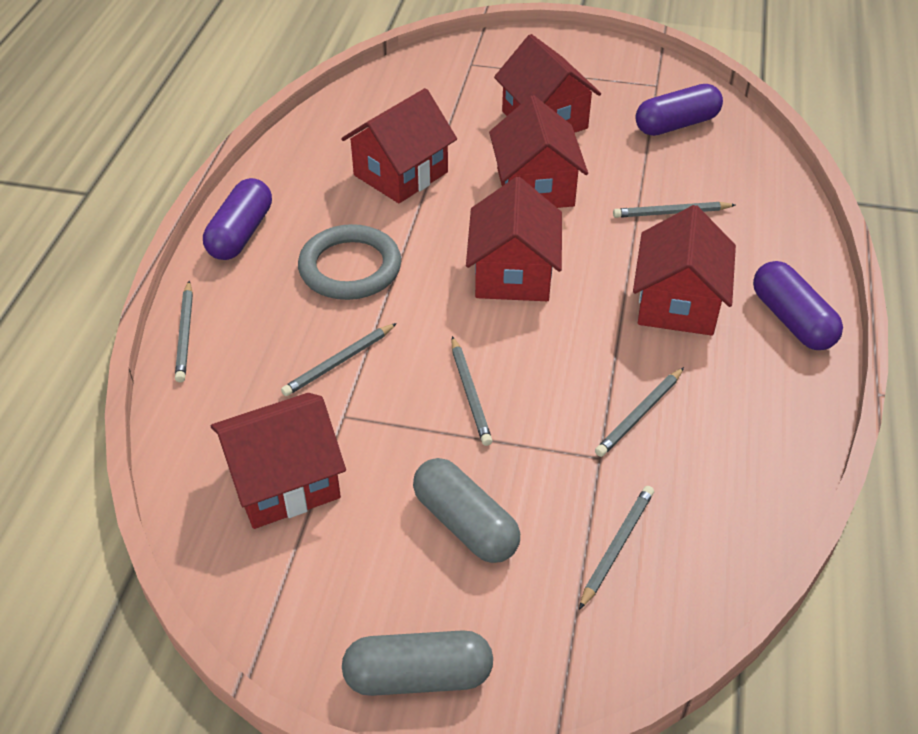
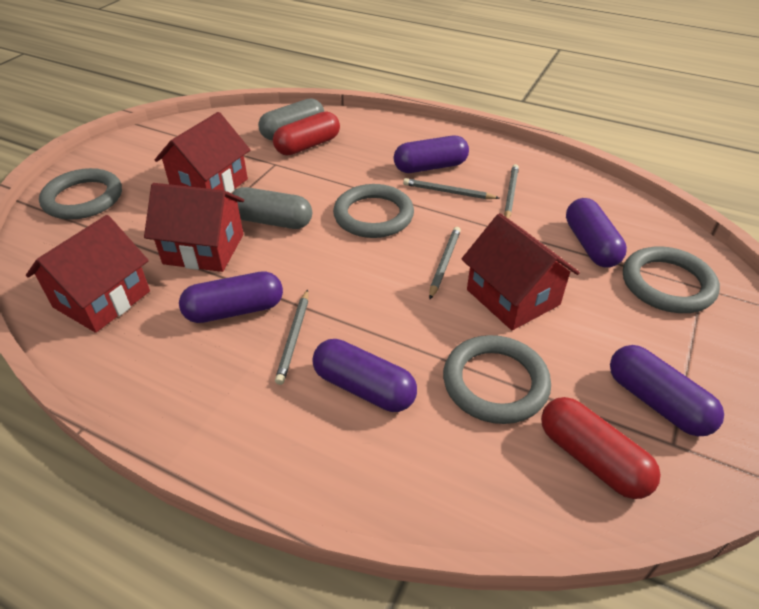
grey pencil: [175,281,193,382] [281,323,397,396] [452,336,493,446] [579,486,654,610] [595,367,684,457] [613,202,735,218] = 6 -> [275,289,308,385] [403,178,499,199] [429,227,461,299] [504,164,519,219] = 4
grey ring: [298,224,401,300] = 1 -> [39,168,122,220] [333,184,414,238] [443,335,551,424] [623,246,720,313] = 4
purple capsule: [203,178,272,260] [636,84,723,136] [753,261,843,350] = 3 -> [179,271,283,323] [312,339,417,412] [394,136,469,173] [566,198,627,267] [610,345,724,436] = 5
red capsule: none = 0 -> [273,111,340,155] [541,397,661,499] = 2
red house: [211,393,346,529] [341,88,457,203] [466,177,562,301] [489,95,588,208] [494,34,601,133] [633,205,736,336] = 6 -> [26,215,150,333] [144,183,244,272] [154,112,250,193] [462,213,580,330] = 4

